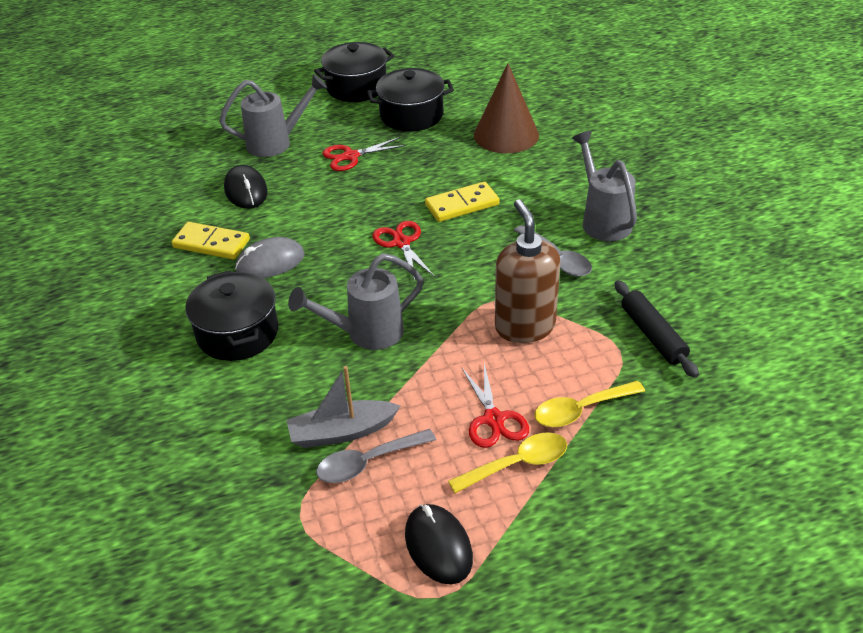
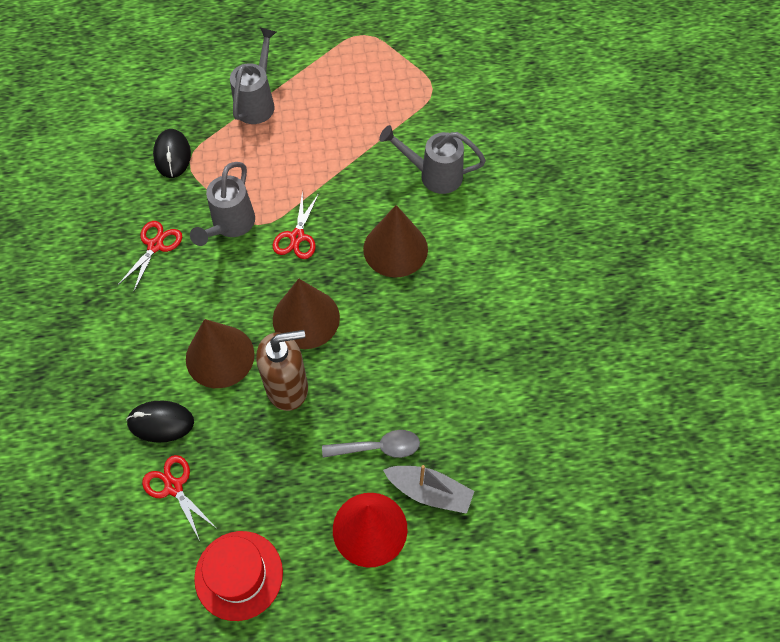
black pot: [185,270,278,361] [314,42,394,102] [367,68,454,132] = 3 -> none = 0
black rolling pin: [615,280,699,378] = 1 -> none = 0
brown cone: [474,63,539,153] = 1 -> [186,319,254,388] [273,279,340,349] [363,205,428,278] = 3
grey mouse: [235,237,305,278] = 1 -> none = 0
grey spoon: [316,429,436,483] [514,225,592,277] = 2 -> [322,430,420,458] = 1
red cone: none = 0 -> [333,493,408,567] = 1
red hat: none = 0 -> [194,531,283,621] = 1
yellow domino: [171,222,250,259] [425,182,499,222] = 2 -> none = 0
yellow spoon: [448,432,567,493] [534,381,645,427] = 2 -> none = 0

